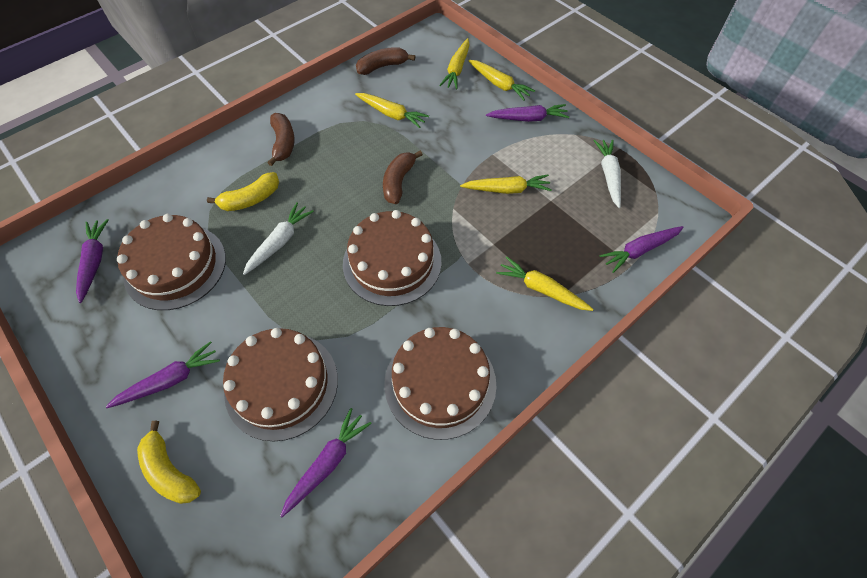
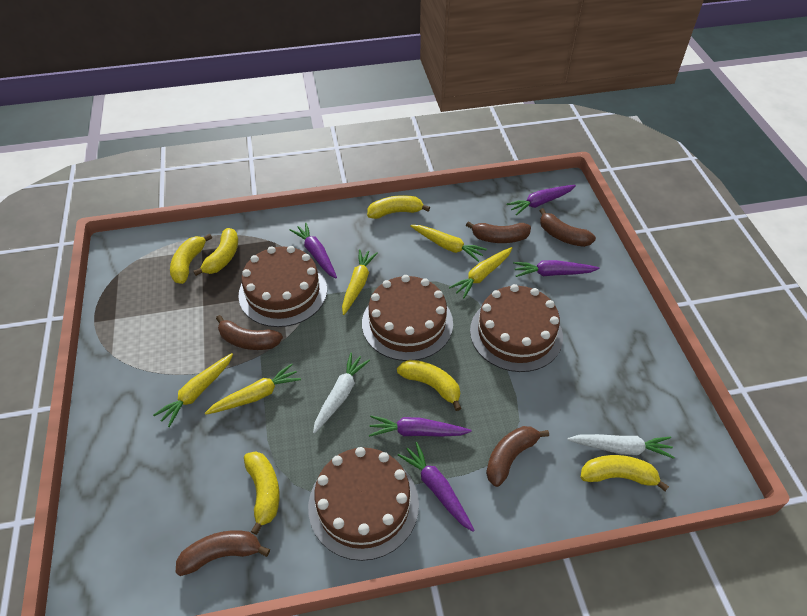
brown banana: [268,113,295,166] [356,47,415,75] [383,151,423,204] = 3 -> [176,530,270,576] [216,315,283,350] [466,221,531,243] [486,426,549,487] [539,208,596,247] = 5
yellow banana: [137,421,201,504] [207,172,279,211] = 2 -> [170,234,212,284] [193,228,238,276] [244,451,280,535] [367,195,430,219] [397,360,461,411] [581,455,669,491] = 6

